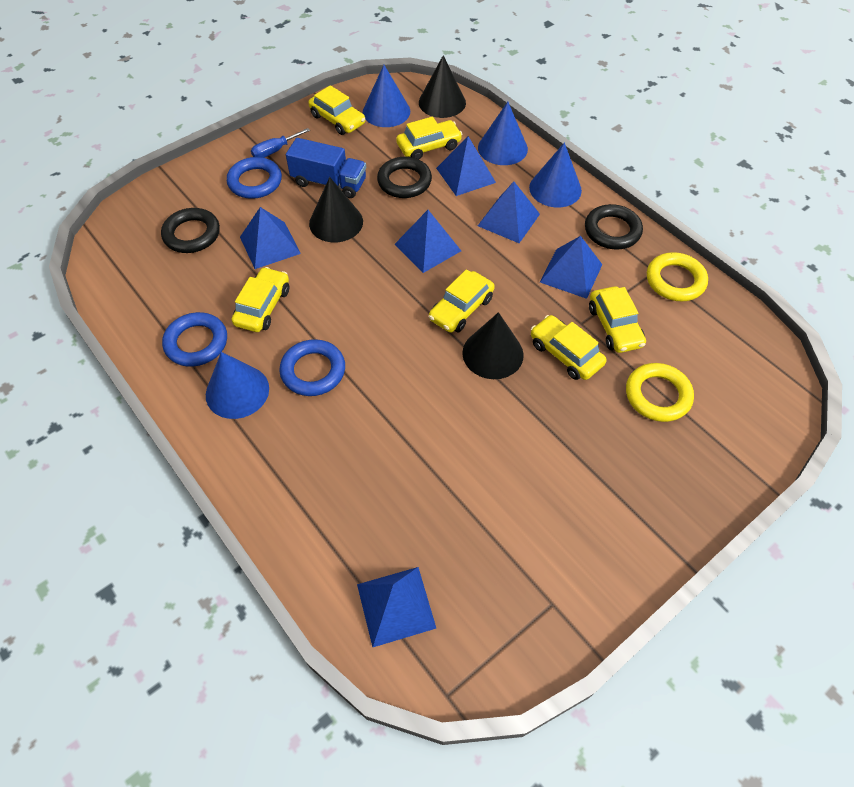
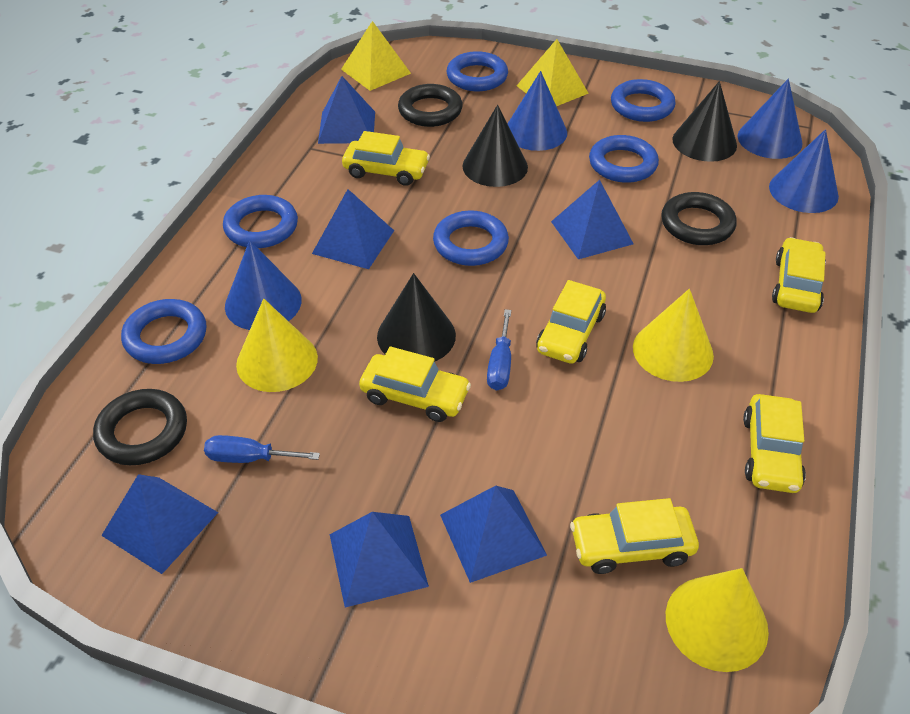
blue ring: [162,312,227,367] [227,157,282,199] [279,339,345,396] = 3 -> [121,299,206,364] [223,195,298,248] [433,210,509,266] [447,51,508,91] [589,135,659,183] [611,79,676,122] = 6
blue screwdriver: [251,128,310,158] = 1 -> [204,435,320,463] [487,309,511,391] = 2
blue truck: [286,138,366,198] = 1 -> none = 0
yellow cone: none = 0 -> [236,298,318,392] [633,289,714,382] [666,568,769,672] = 3
yellow pyramid: none = 0 -> [341,21,411,91] [517,39,589,106] = 2
yellow ring: [626,363,694,422] [647,252,708,302] = 2 -> none = 0

